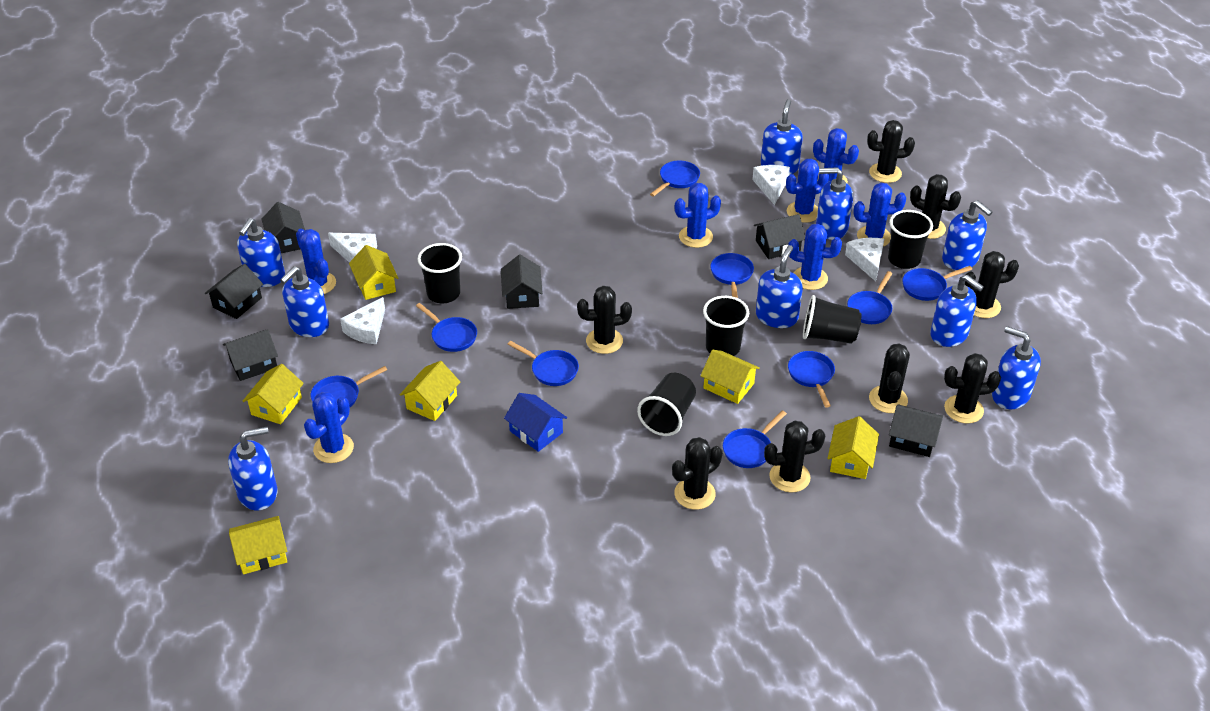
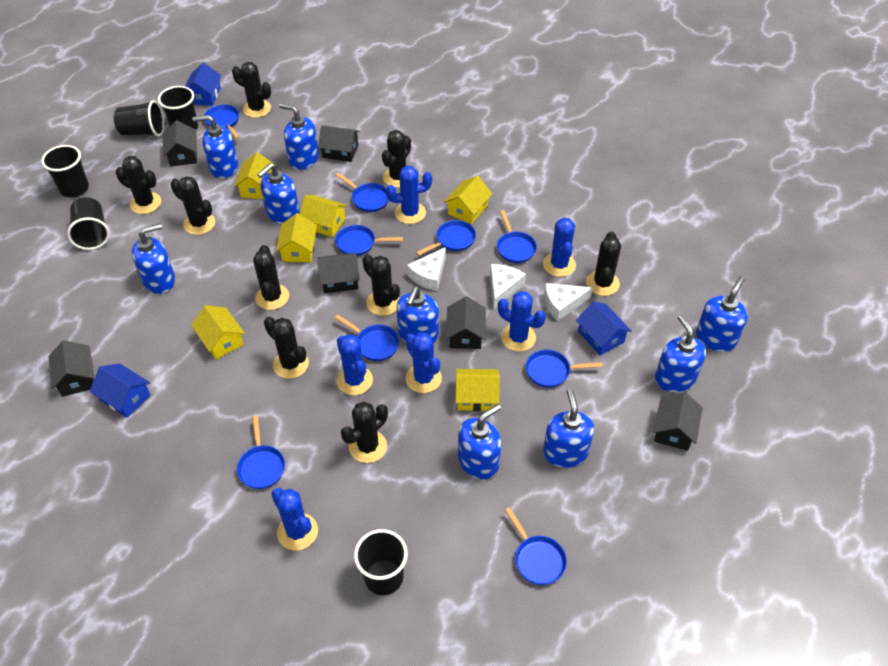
black cactus: [577,286,632,354] [672,437,722,510] [764,421,825,492] [867,120,915,183] [869,343,910,413] [910,174,961,239] [944,353,1001,423] [965,251,1019,318] = 8 -> [116,156,161,214] [170,176,215,235] [232,62,271,118] [253,245,289,310] [264,317,309,379] [341,402,388,463] [362,254,400,316] [382,130,411,188] [586,232,621,296] = 9
blue cactus: [296,229,336,294] [304,392,354,463] [675,183,721,248] [786,159,829,223] [788,224,842,290] [813,128,859,183] [853,183,906,246] = 7 -> [271,488,318,550] [337,335,373,395] [386,166,432,224] [406,332,442,393] [498,291,546,352] [543,217,576,277] = 6
blue house: [504,393,567,452] = 1 -> [90,363,150,418] [185,63,221,106] [576,301,632,356] = 3
white cheese: [328,233,377,262] [340,297,385,344] [752,165,790,205] [845,238,884,281] = 4 -> [407,247,446,291] [490,264,526,309] [544,283,593,321] = 3

